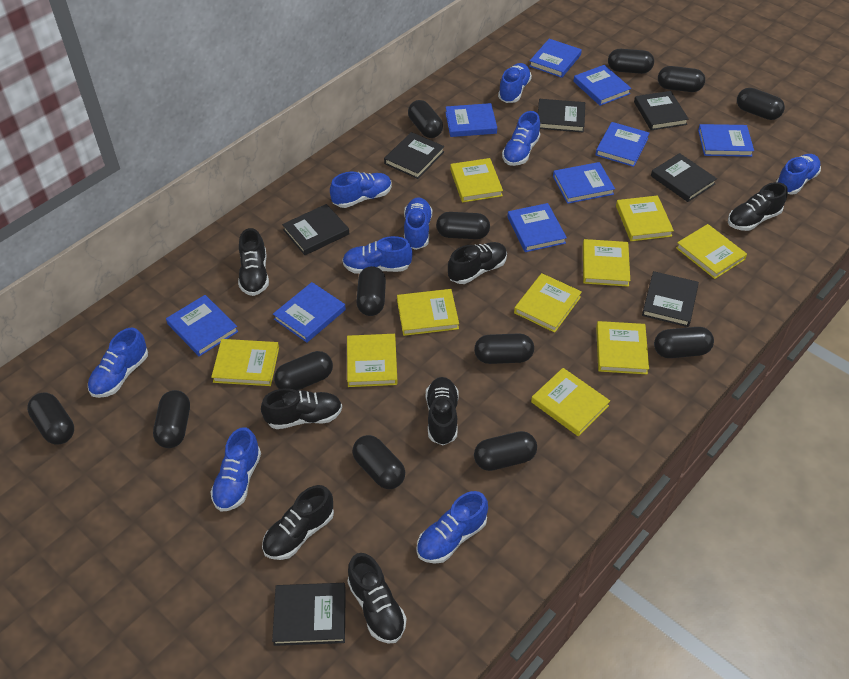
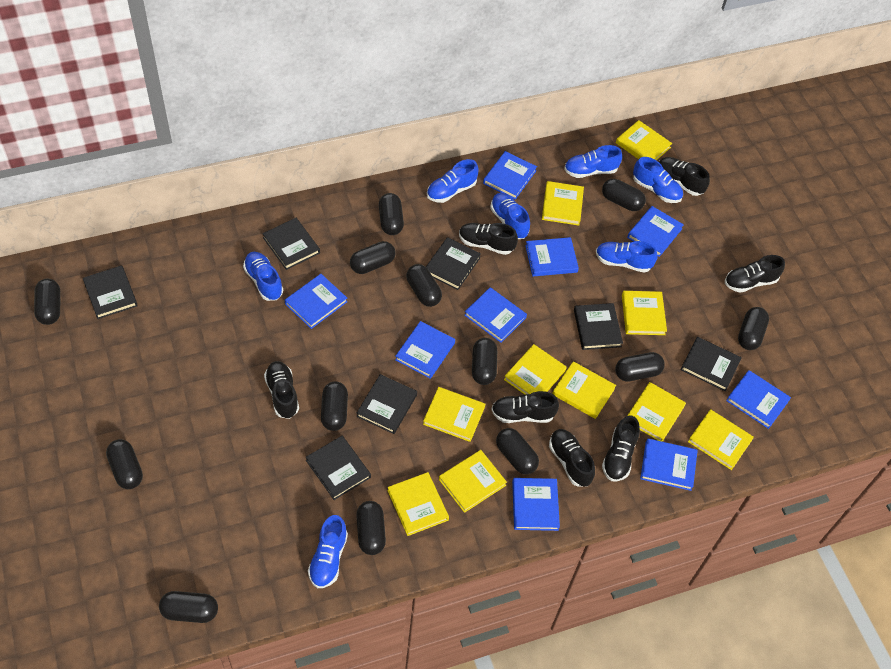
blue shoe: [88,327,148,398] [210,427,261,511] [330,172,392,208] [342,236,413,274] [404,197,432,250] [416,491,488,564] [498,63,532,103] [502,111,540,166] [776,154,821,195] = 9 -> [243,252,283,301] [308,515,348,588] [427,159,478,203] [490,193,530,239] [564,145,622,178] [596,241,658,273] [633,157,683,203] = 7

